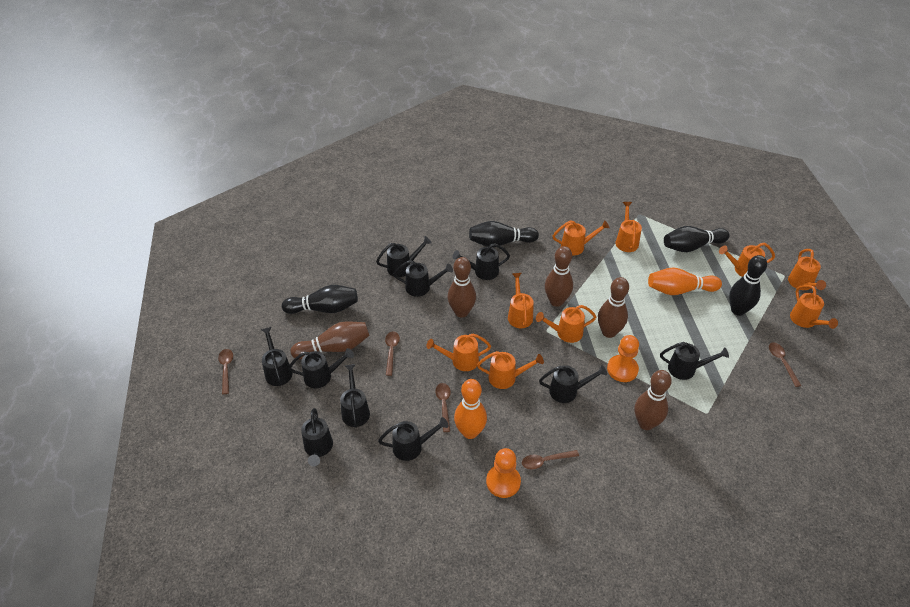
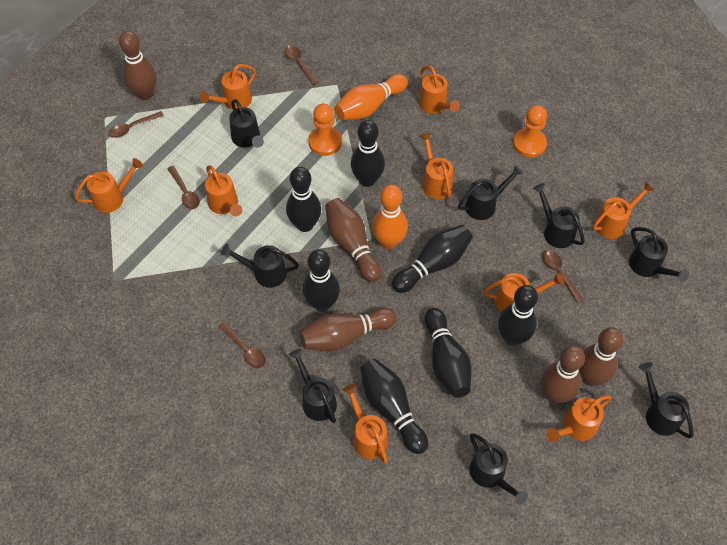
black bowling pin: [282,285,358,314] [469,221,539,247] [664,226,729,252] [729,255,767,316] = 4 -> [286,167,321,232] [303,249,340,312] [351,120,385,187] [360,359,428,454] [392,225,473,293] [425,308,472,398] [498,285,538,346] = 7
black watering can: [261,327,292,386] [288,348,354,388] [301,408,333,466] [340,364,370,428] [376,236,432,277] [378,417,449,461] [394,260,453,297] [453,243,510,280] [539,365,607,403] [660,342,729,380] = 10 -> [221,244,299,288] [229,99,264,148] [289,349,337,423] [458,165,523,220] [469,433,528,505] [533,183,585,248] [629,227,689,282] [639,362,693,439] = 8

